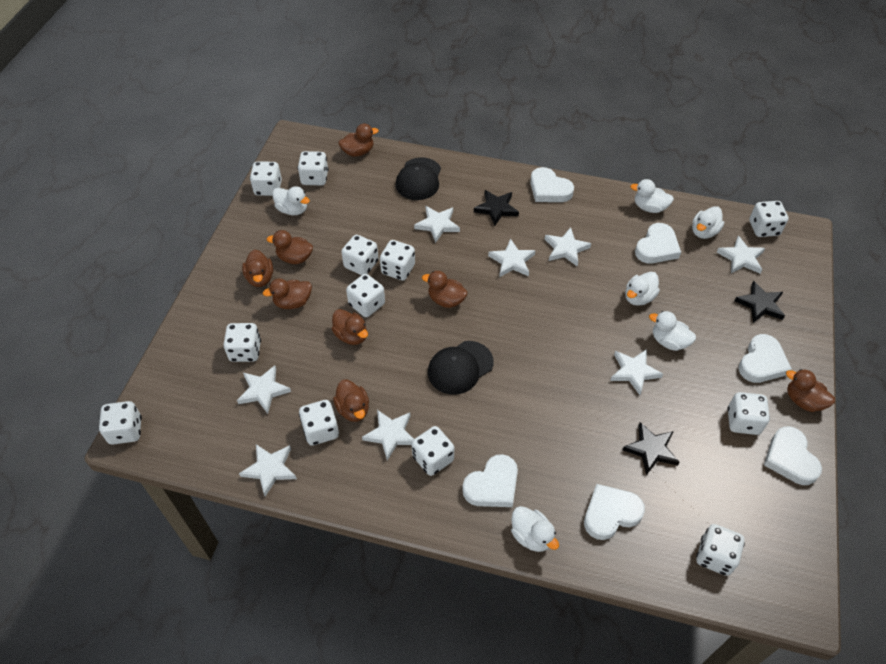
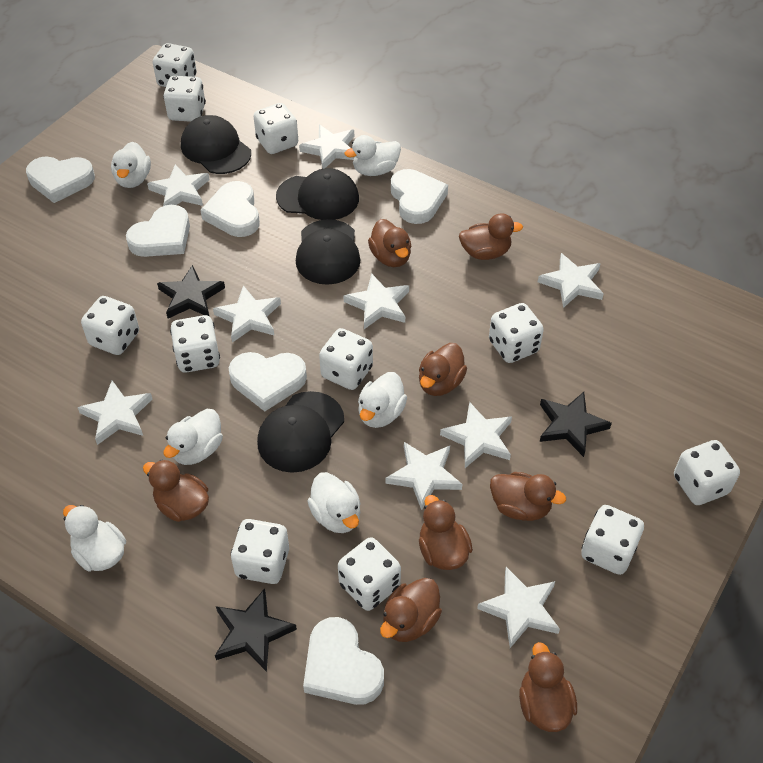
black cap: [396,157,441,200] [428,341,493,394] = 2 -> [181,115,251,174] [257,391,344,473] [276,168,359,220] [296,219,361,285] = 4
white dice: [99,401,142,445] [223,323,261,362] [250,161,282,196] [298,151,328,186] [299,400,339,445] [341,235,379,275] [346,274,385,317] [380,240,415,280] [412,426,454,476] [696,524,745,576] [727,392,770,435] [749,201,789,237] = 12 -> [81,296,139,355] [153,43,197,87] [163,76,206,122] [170,315,220,373] [231,519,289,584] [253,103,298,154] [319,328,373,390] [338,537,401,611] [489,303,544,363] [581,505,644,575] [674,440,740,505] = 11
white star: [237,365,291,414] [239,444,297,497] [362,410,414,460] [414,206,460,243] [488,238,536,277] [545,227,591,266] [610,349,663,395] [716,236,765,274] = 8 -> [77,381,152,445] [147,164,210,206] [213,285,281,343] [299,125,354,169] [344,274,409,329] [386,442,462,510] [440,402,512,468] [477,567,560,648] [538,253,604,308] = 9

